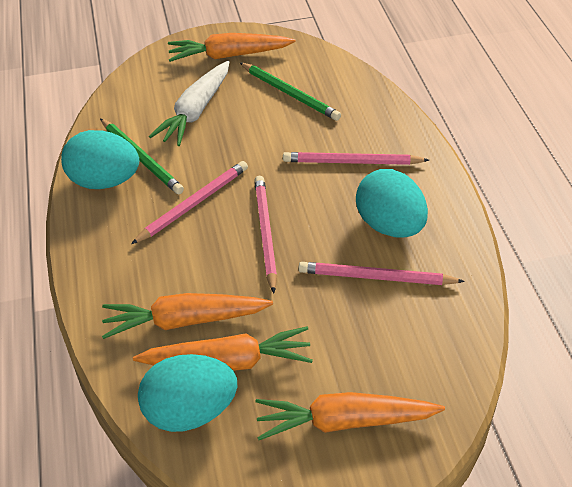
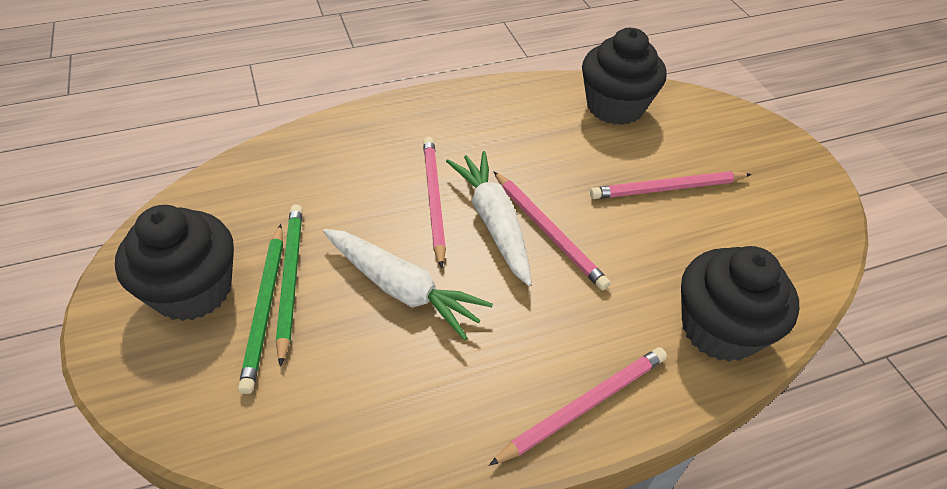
black cupcake: none = 0 -> [115,205,234,321] [582,28,666,125] [681,246,799,362] = 3
orange carrot: [102,293,273,339] [133,326,313,371] [168,33,296,62] [256,392,445,440] = 4 -> none = 0
turquoise egg: [61,130,139,189] [138,354,237,432] [356,169,428,238] = 3 -> none = 0
white carrot: [149,61,229,146] = 1 -> [323,229,493,340] [446,151,532,286] = 2

